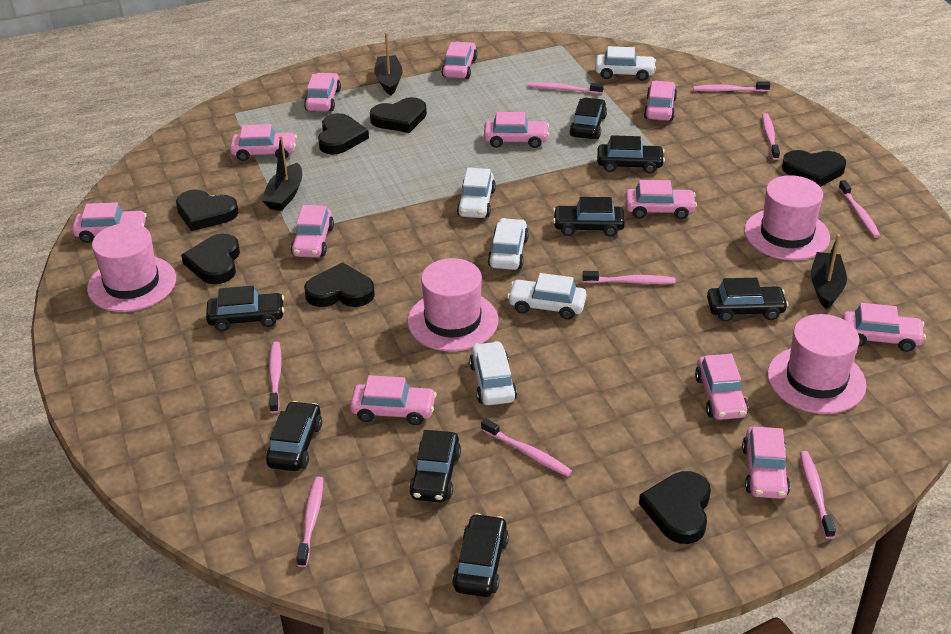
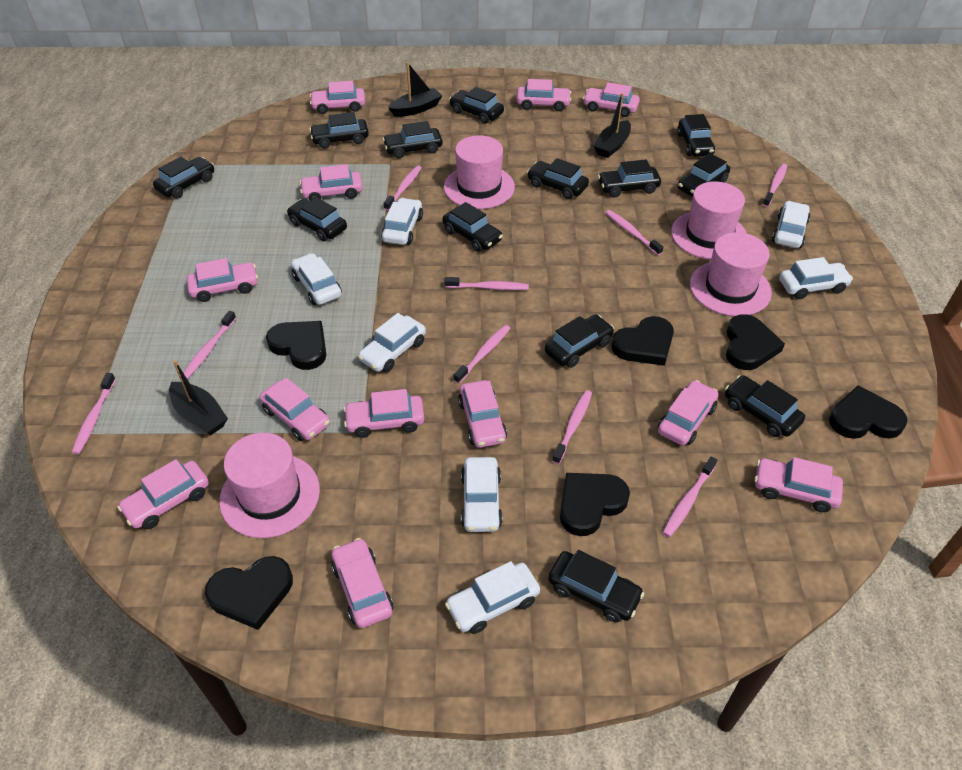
black car: [206,286,284,331] [266,401,322,471] [409,430,461,503] [452,513,509,597] [553,197,625,237] [569,98,607,139] [597,135,665,174] [707,278,788,321] = 8 -> [153,157,214,199] [287,198,347,241] [309,112,369,149] [383,121,443,159] [443,202,503,252] [449,87,504,124] [527,158,589,199] [545,315,614,368] [548,550,644,623] [598,160,661,198] [677,114,715,156] [678,153,730,197] [725,375,805,437] = 13
black heart: [176,190,239,231] [181,234,240,284] [304,262,375,307] [318,113,369,154] [370,97,427,133] [639,471,711,544] [782,150,846,187] = 7 -> [205,556,293,630] [266,321,326,370] [560,473,630,536] [611,316,674,366] [726,314,785,370] [829,385,908,439] = 6
white car: [457,168,496,218] [469,341,517,405] [488,218,529,270] [507,273,586,320] [595,46,656,81] = 5 -> [291,253,342,305] [358,313,426,372] [381,198,423,245] [445,561,540,634] [461,457,503,532] [772,201,811,248] [779,257,853,299] = 7

